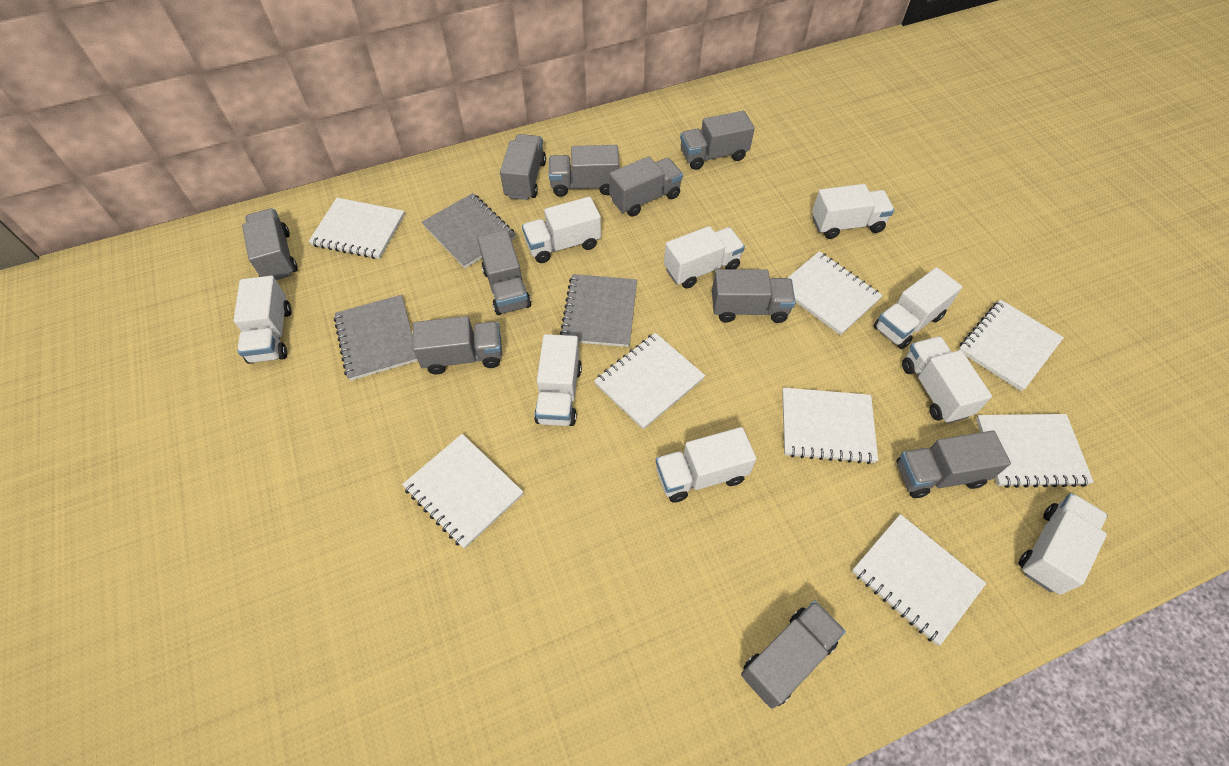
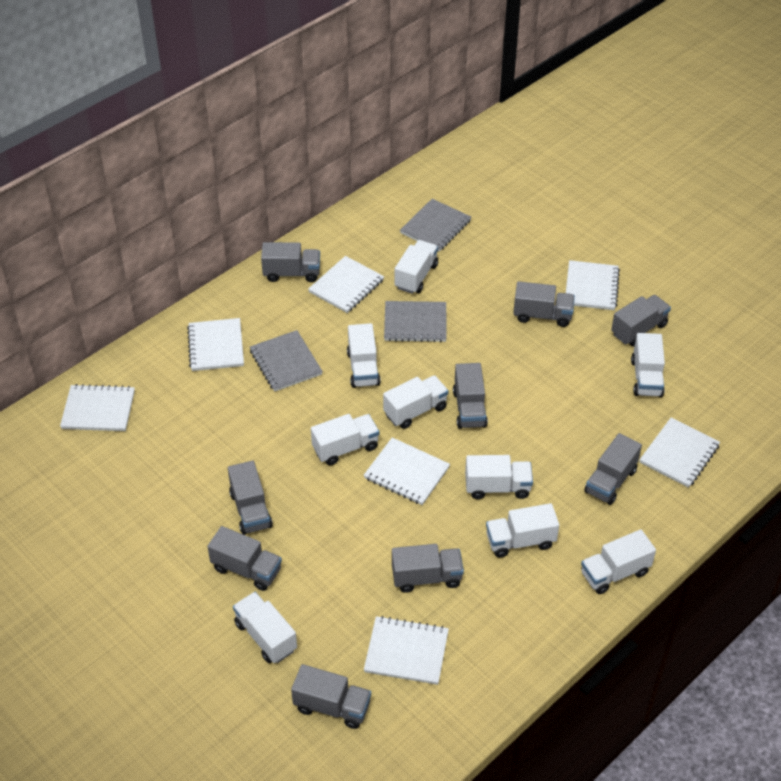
grey truck: [242,209,298,280] [413,316,502,375] [477,230,531,315] [500,134,546,200] [549,145,619,197] [609,156,683,217] [680,111,755,170] [712,269,796,323] [741,601,846,709] [896,431,1011,498] = 10 -> [207,526,282,591] [228,461,273,535] [261,242,320,282] [291,664,371,729] [392,544,464,593] [453,363,488,429] [513,281,575,327] [584,433,642,505] [611,295,671,346] = 9
white notebook: [309,198,405,259] [402,434,523,549] [594,333,705,430] [782,388,878,464] [788,251,883,335] [852,514,987,645] [959,300,1064,391] [976,414,1094,488] = 8 -> [60,384,135,431] [187,318,244,371] [308,256,384,313] [364,437,450,505] [364,616,449,685] [566,260,620,310] [640,418,720,488] = 7

